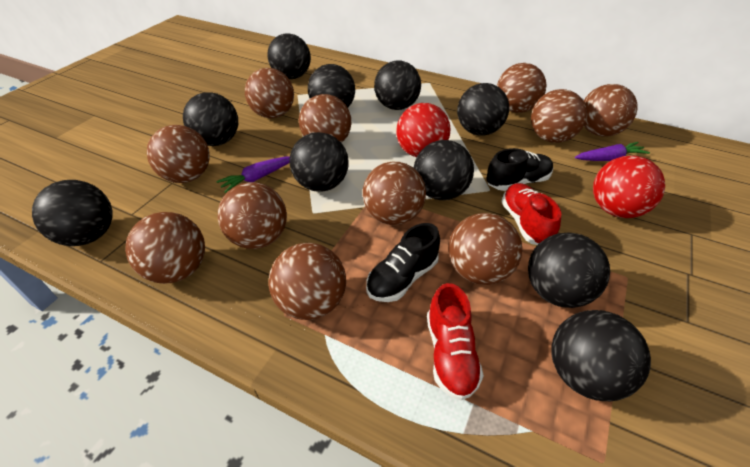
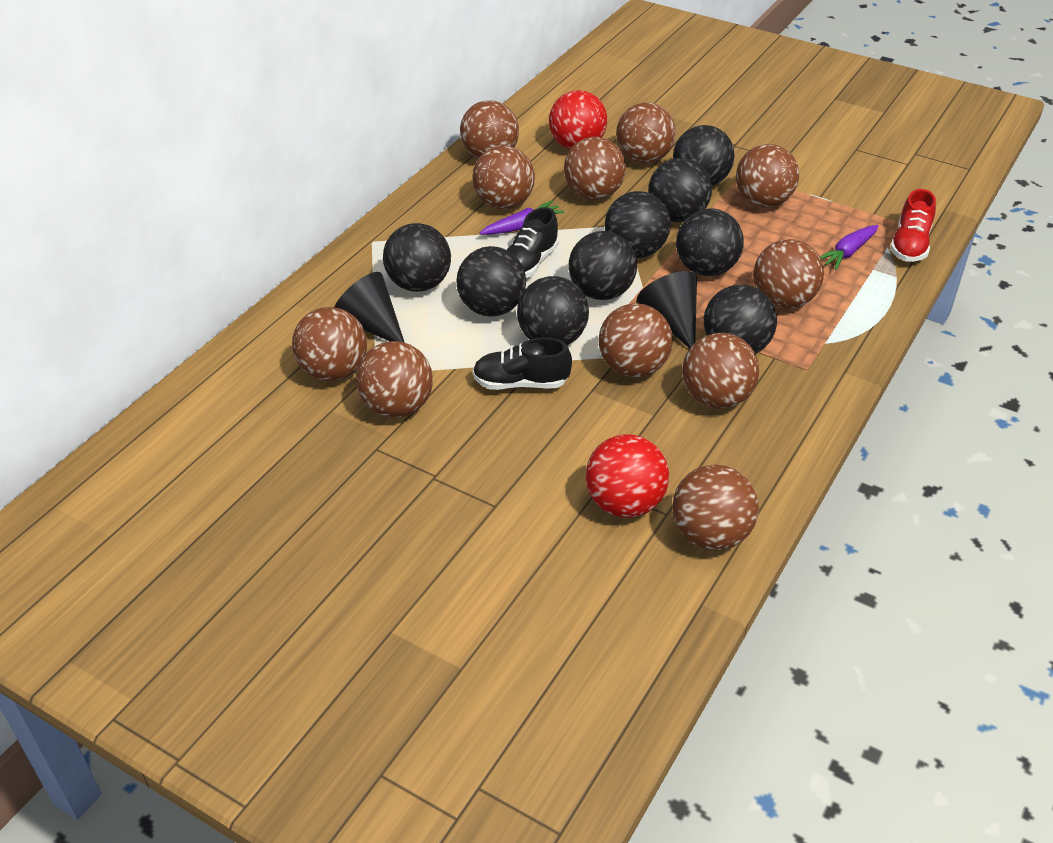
black ball: [32,180,112,246] [183,92,238,146] [267,34,311,79] [289,132,349,192] [308,64,355,108] [374,61,421,110] [414,140,474,200] [457,83,509,136] [528,232,610,308] [551,310,651,401] = 10 -> [383,223,451,292] [456,246,526,317] [517,276,589,345] [569,231,637,300] [605,191,671,258] [648,158,712,222] [673,125,735,186] [676,208,744,276] [704,285,777,354] = 9
black cone: none = 0 -> [334,272,405,343] [637,271,697,348] = 2
red shoe: [427,283,484,400] [501,183,561,245] = 2 -> [890,189,936,262] = 1

